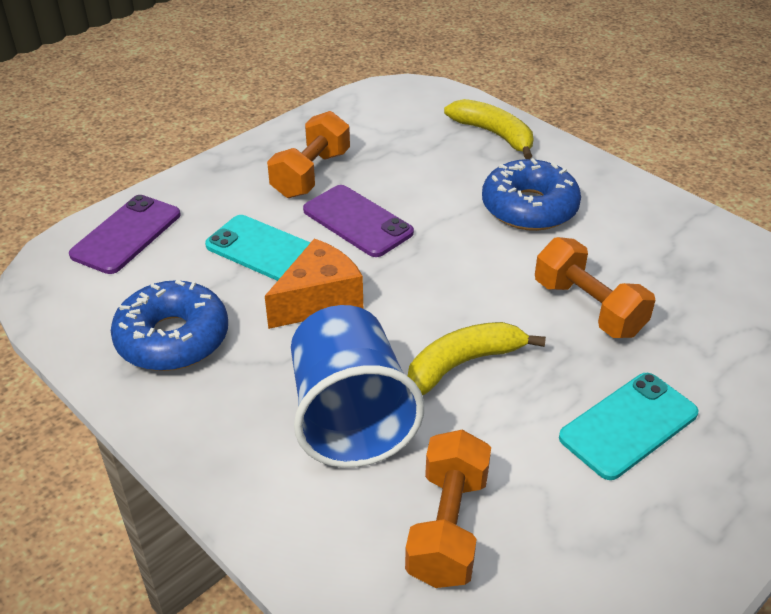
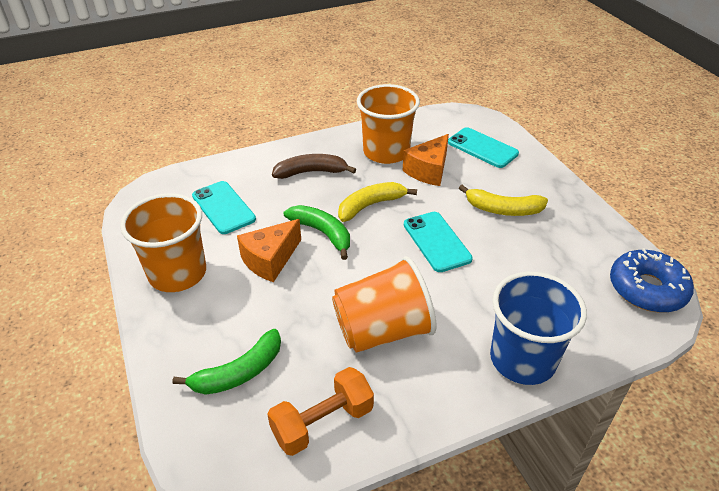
blue donut: [111,280,228,371] [482,158,581,231] = 2 -> [610,248,694,313] = 1
brown banana: none = 0 -> [272,154,356,179] = 1
green banana: none = 0 -> [172,329,281,395] [284,205,350,260] = 2
orange cheese: [265,238,363,329] = 1 -> [237,219,301,282] [402,134,449,186] = 2
orange cup: none = 0 -> [120,193,206,292] [332,256,437,353] [357,84,420,164] = 3
orange dumbbell: [267,111,350,198] [405,430,491,588] [535,237,656,338] = 3 -> [267,367,374,456] = 1
purple phone: [69,195,180,274] [303,185,414,257] = 2 -> none = 0
turquoise phone: [205,215,311,281] [559,373,699,480] = 2 -> [192,181,256,234] [404,212,473,272] [448,127,519,168] = 3

